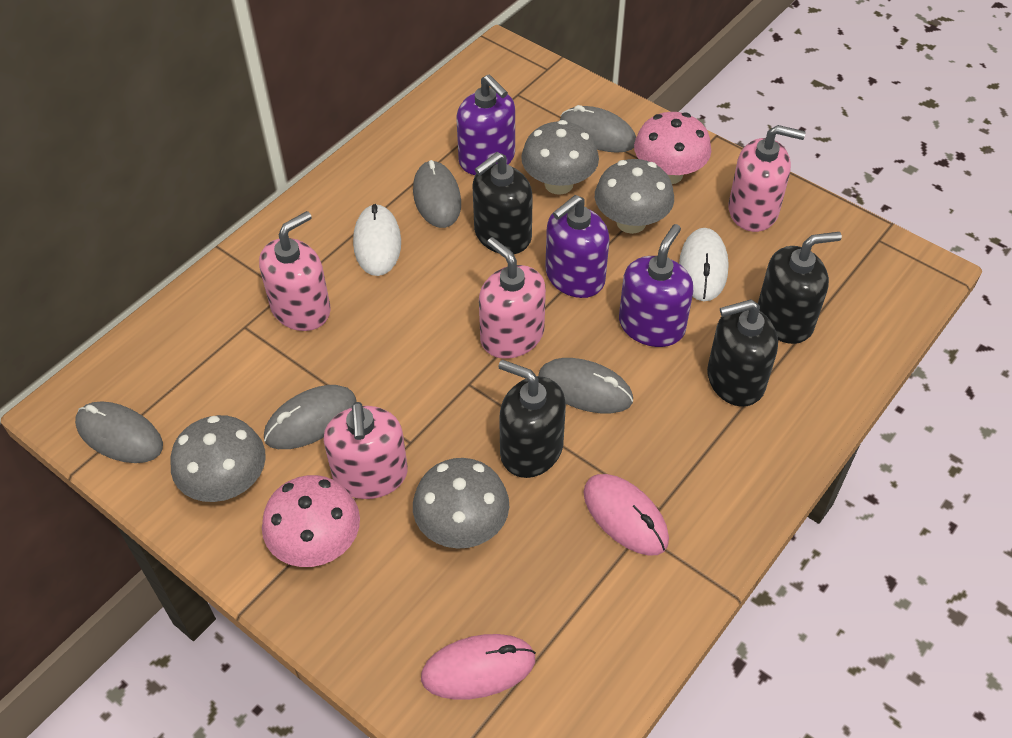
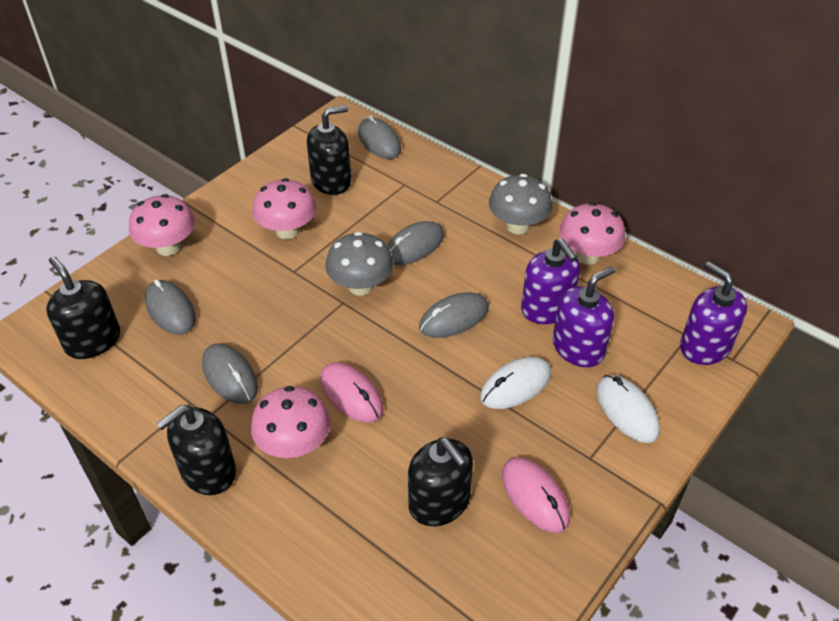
grey mushroom: [171,415,266,502] [413,458,509,549] [521,120,599,195] [595,159,674,234] = 4 -> [325,232,393,296] [489,174,552,234] = 2
pink mushroom: [262,475,360,567] [634,112,711,184] = 2 -> [129,194,195,256] [251,386,330,458] [252,178,317,239] [559,202,625,264] = 4
pink soap dispenser: [259,211,331,331] [323,402,408,499] [479,237,546,358] [728,125,806,232] = 4 -> none = 0

